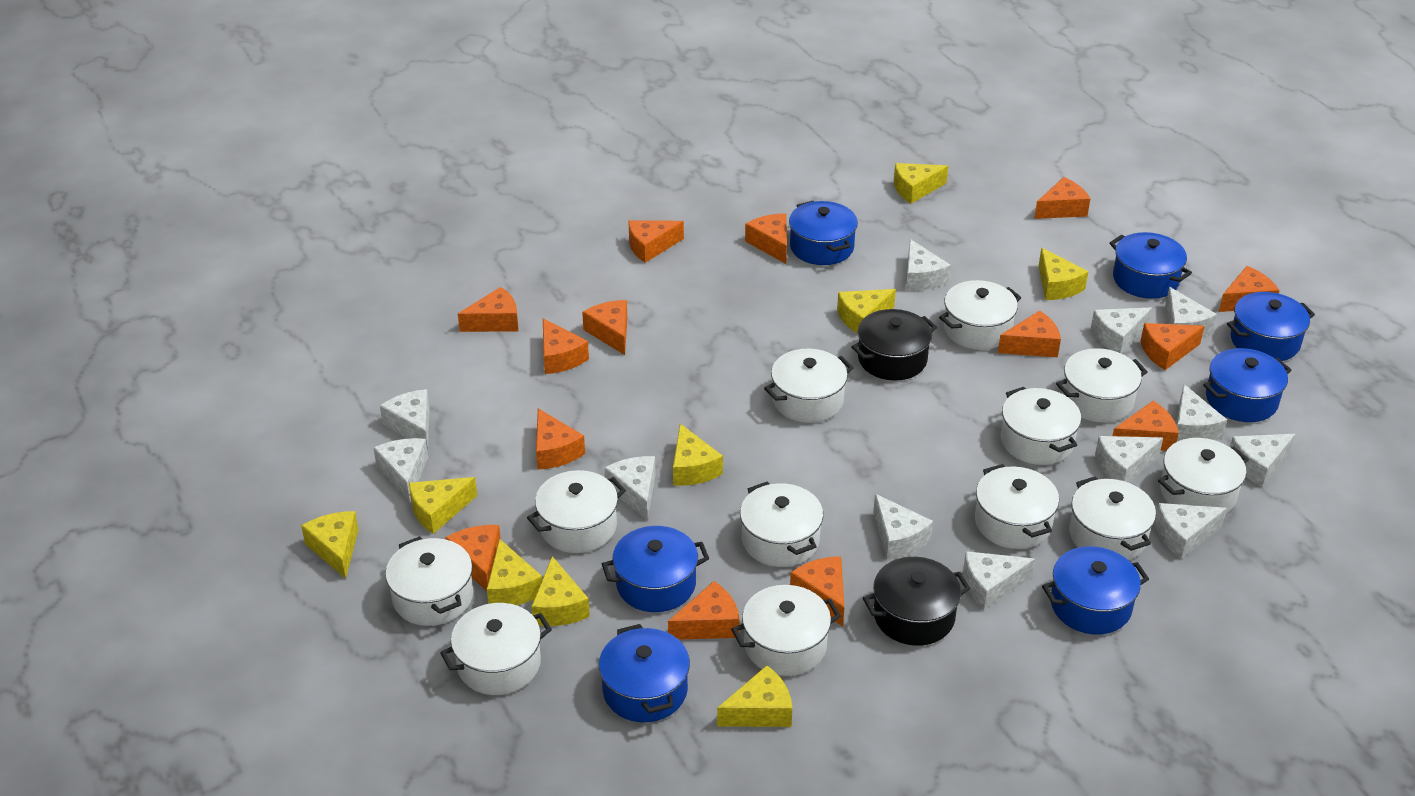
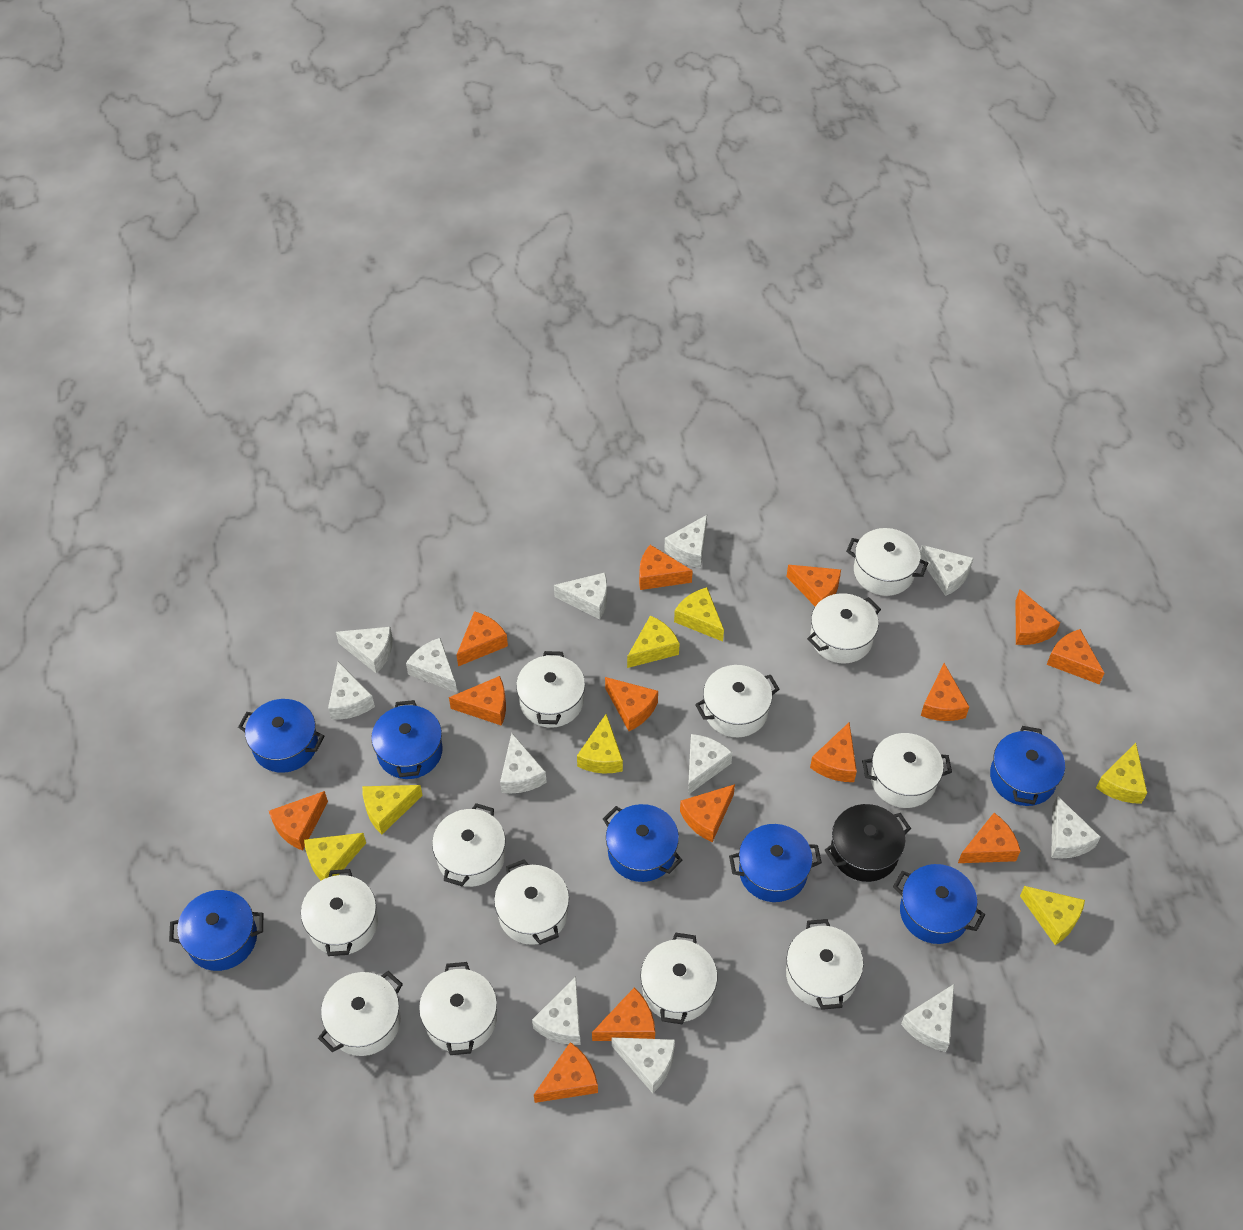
black pot: [852,309,937,380] [863,557,971,646] = 2 -> [825,804,911,882] = 1
yellow cheese: [301,511,359,579] [409,477,477,534] [487,539,542,605] [532,556,590,626] [673,424,723,486] [717,665,792,727] [837,289,896,334] [894,163,948,204] [1039,248,1088,300] = 9 -> [304,833,366,880] [362,785,423,835] [577,714,623,774] [627,615,680,668] [674,587,724,641] [1020,886,1085,945] [1096,743,1147,804] = 7

